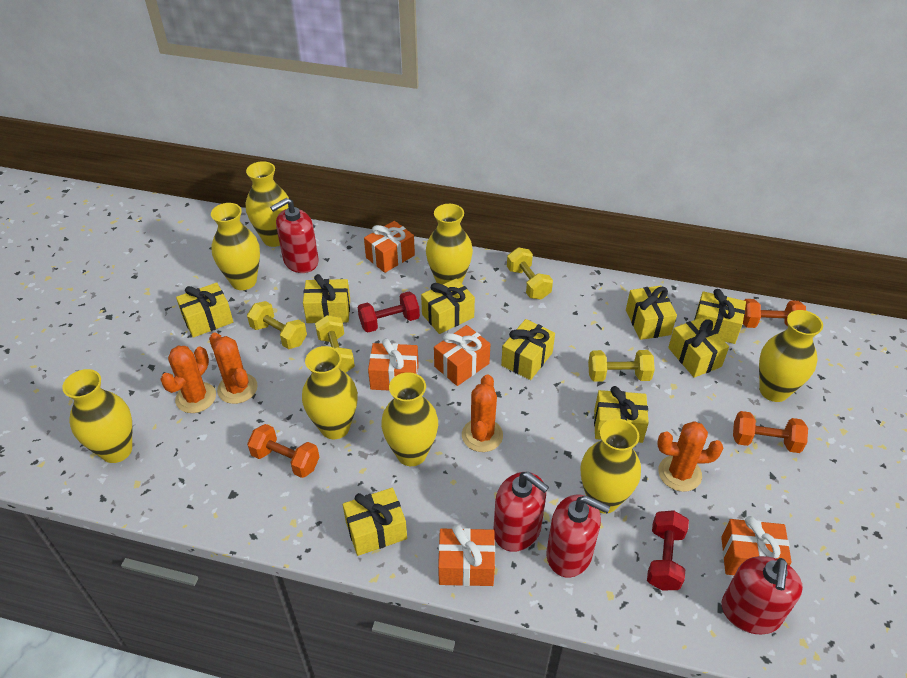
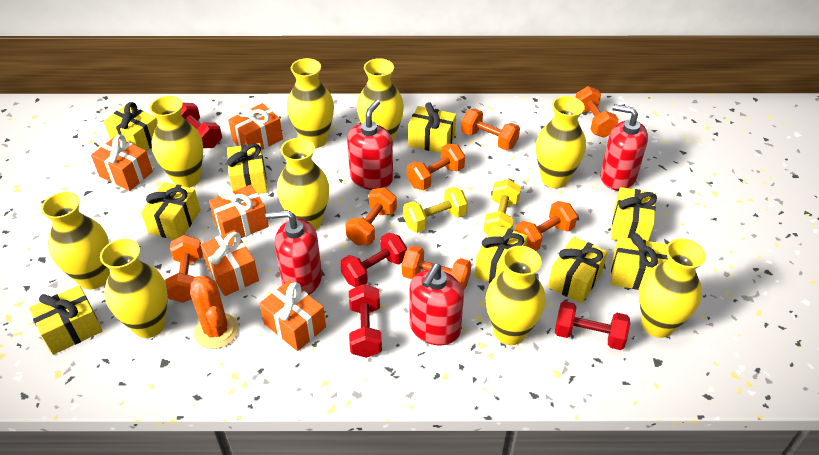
orange cactus: [160,346,216,413] [209,333,258,404] [462,374,503,452] [657,421,723,492] = 4 -> [190,276,239,349] = 1
orange dumbbell: [247,424,319,478] [733,411,808,453] [743,299,806,328] = 3 -> [165,235,203,303] [345,188,397,246] [402,245,471,291] [407,144,465,190] [461,109,520,150] [515,201,577,251] [575,86,619,138] = 7
red dumbbell: [358,292,420,332] [647,510,689,591] = 2 -> [181,103,222,148] [340,233,407,287] [349,284,382,358] [555,301,630,350] = 4
yellow dumbbell: [247,301,307,349] [315,315,355,373] [507,247,553,300] [588,350,655,382] = 4 -> [403,187,468,233] [484,179,521,234] = 2
yellow vase: [62,369,132,463] [211,203,260,290] [246,161,289,247] [302,346,358,439] [381,372,438,466] [426,204,473,285] [581,419,641,513] [759,310,823,402] = 8 -> [41,192,110,289] [100,239,168,338] [150,96,203,188] [277,138,329,230] [287,58,334,148] [357,58,404,144] [486,246,545,345] [536,96,586,188] [639,238,706,338] = 9

